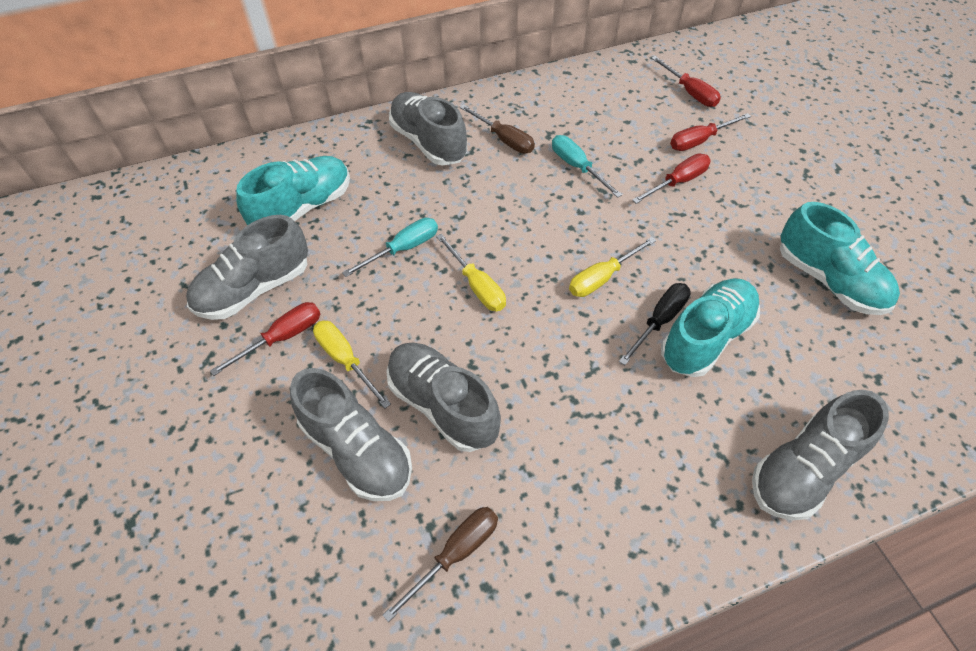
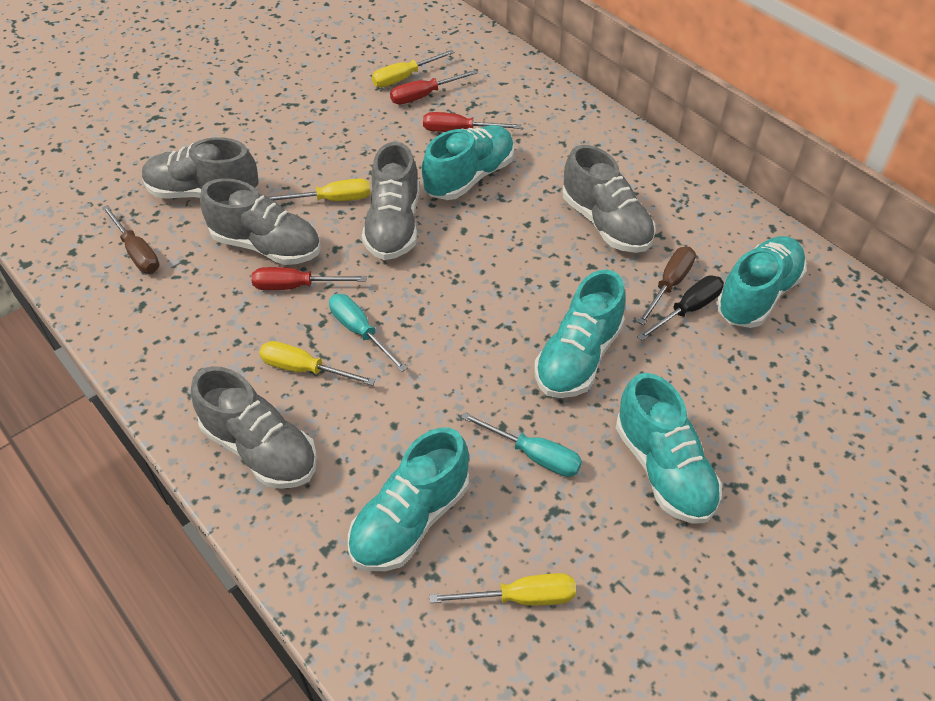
red screwdriver: [210,302,320,376] [632,154,711,204] [651,56,721,107] [670,113,751,151] = 4 -> [251,267,367,290] [390,70,478,105] [423,112,521,132] = 3
turquoise shoe: [236,156,350,225] [661,279,760,377] [780,202,900,315] = 3 -> [348,427,469,571] [422,125,514,200] [534,269,626,398] [616,373,722,523] [716,236,807,328] = 5
yellow screwdriver: [313,321,391,408] [436,234,506,311] [569,237,656,297] = 3 -> [259,341,376,386] [268,178,371,201] [372,50,455,87] [430,573,576,606] = 4

